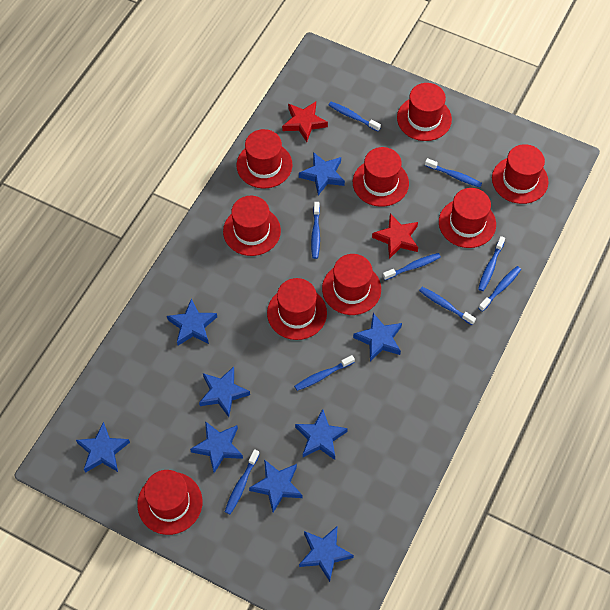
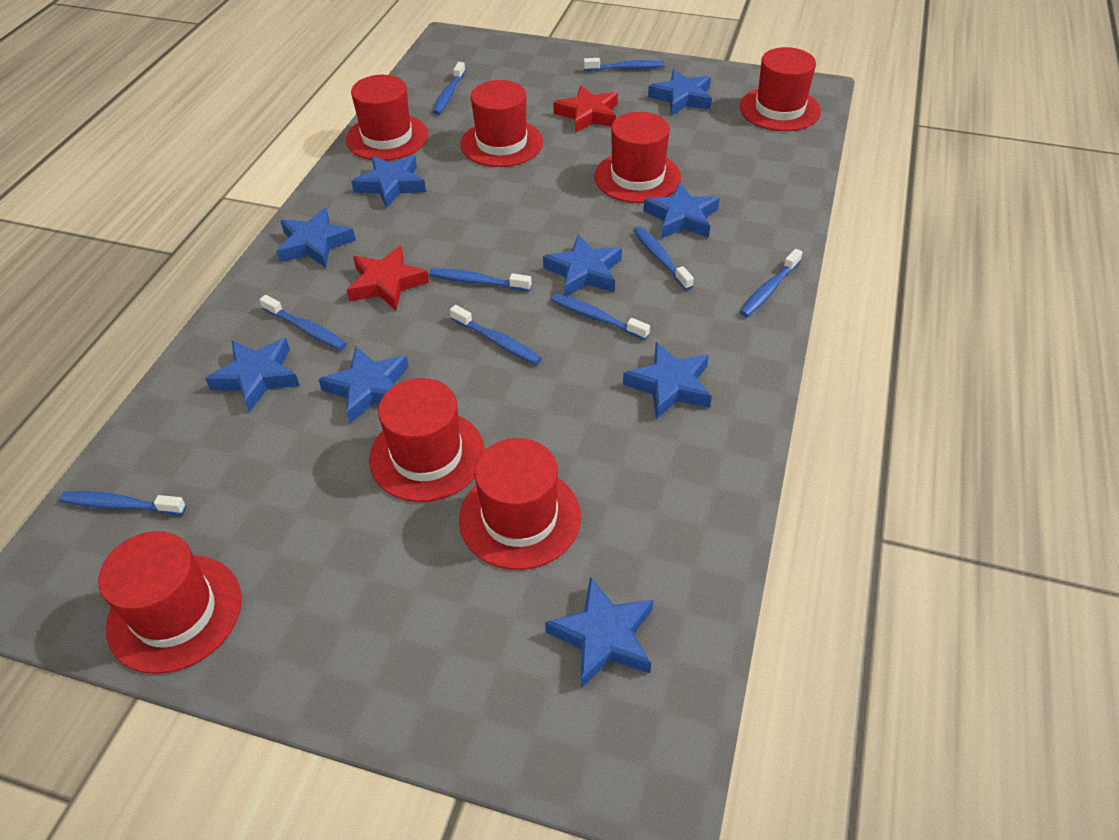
red hat: [137,470,202,535] [223,196,281,256] [237,129,292,189] [267,278,327,340] [322,254,381,315] [353,147,409,207] [397,83,452,141] [439,188,496,248] [492,144,549,204] = 9 -> [98,531,242,674] [346,75,428,161] [369,378,485,502] [459,438,581,570] [460,80,543,167] [594,112,681,203] [740,47,821,131] = 7

